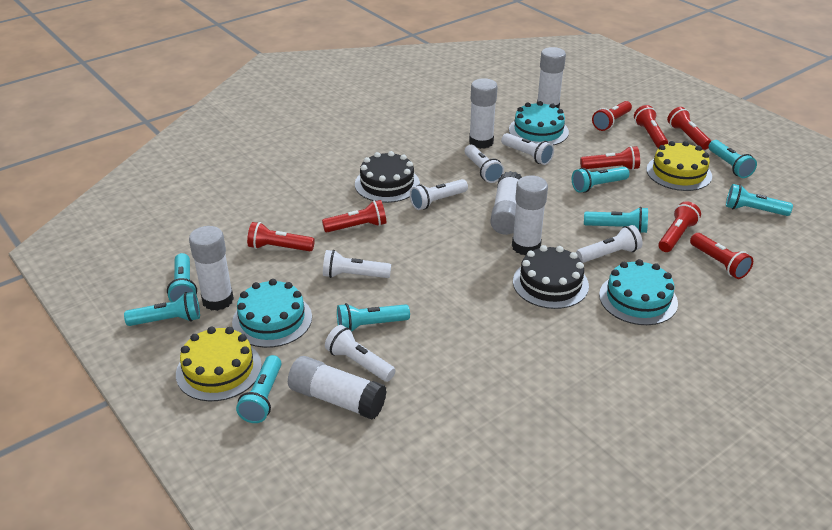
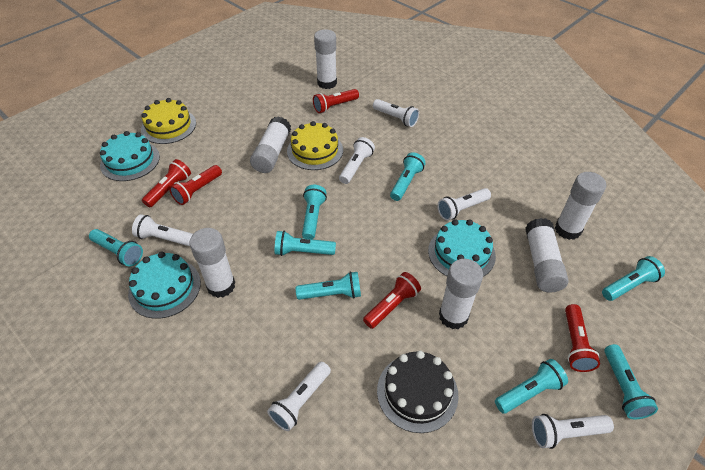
black cake: [355,151,420,203] [513,245,589,309] = 2 -> [377,351,459,433] = 1
red flashlight: [247,222,315,251] [322,200,386,233] [580,146,640,170] [592,101,632,131] [634,105,668,149] [659,201,701,252] [667,107,711,150] [690,233,753,279] = 8 -> [142,159,191,207] [169,165,222,205] [313,89,359,113] [363,272,421,329] [565,304,600,372] = 5

